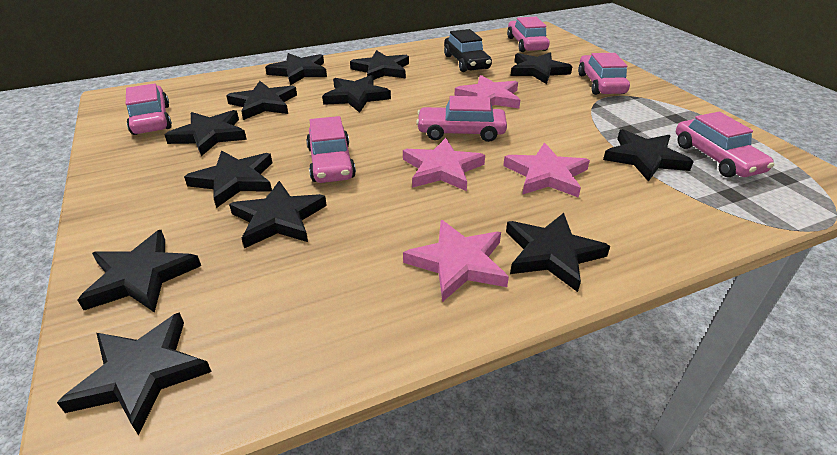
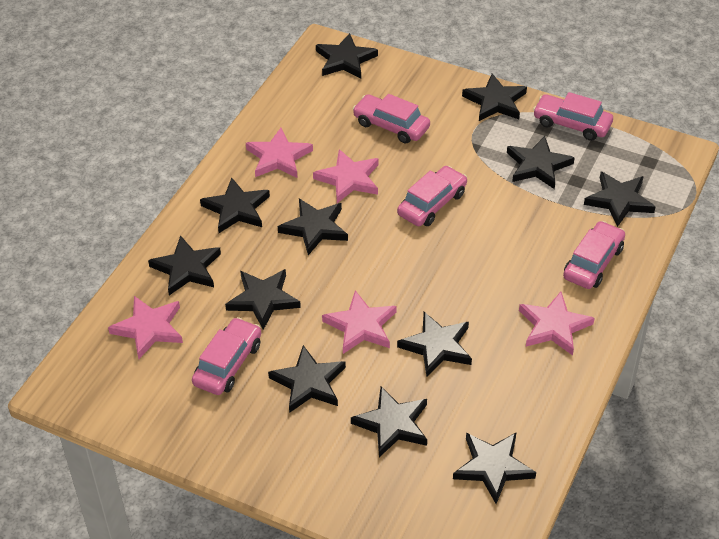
black car: [444,29,492,72] = 1 -> none = 0
pink car: [126,83,172,135] [306,116,356,183] [416,96,507,142] [507,17,550,52] [578,53,630,95] [676,112,774,177] = 6 -> [192,317,261,395] [352,94,430,144] [397,166,467,226] [533,92,613,141] [563,221,625,289] = 5
pink star: [403,138,485,191] [403,220,509,302] [454,75,520,108] [503,143,590,198] = 4 -> [108,296,183,359] [246,128,313,178] [313,149,379,203] [322,290,397,354] [519,292,595,356] = 5

